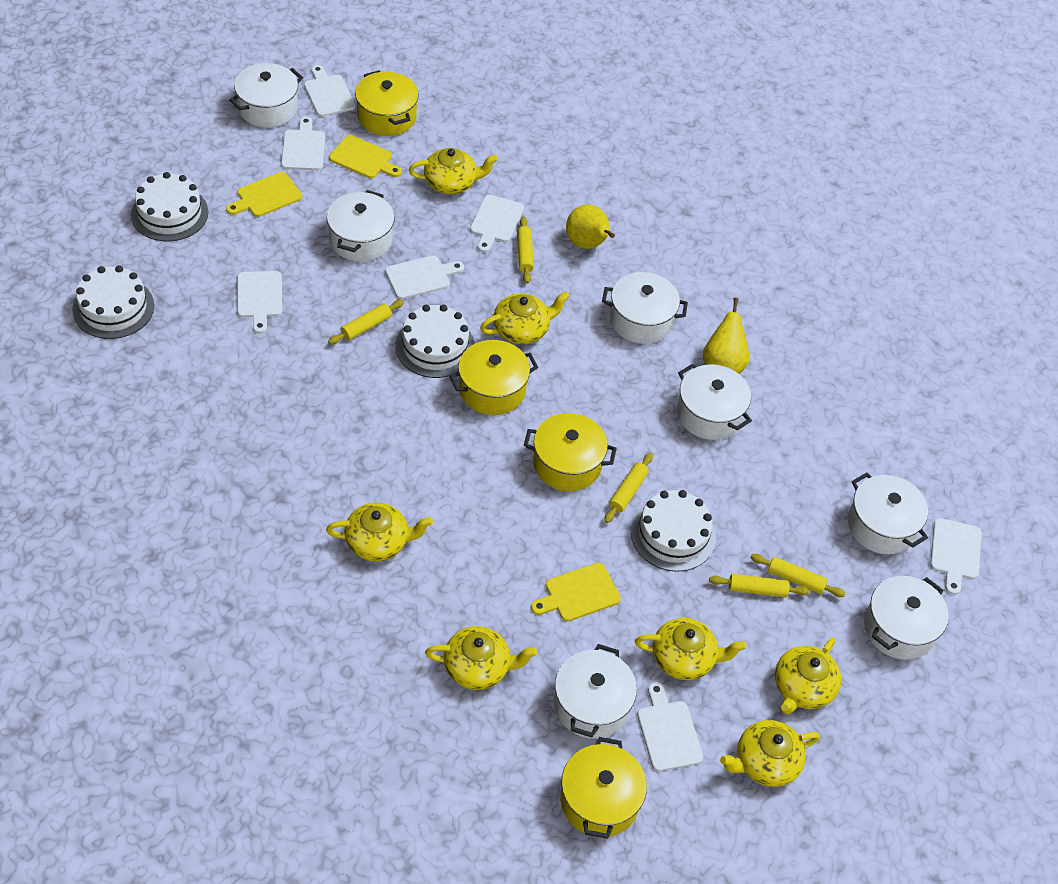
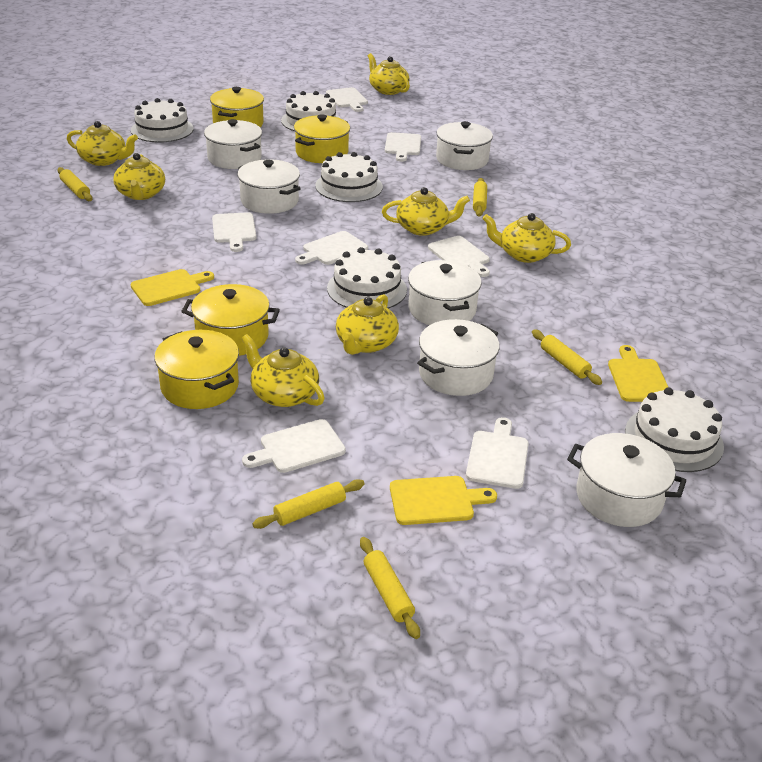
white cake: [72,265,154,339] [131,172,208,241] [395,304,475,378] [631,490,716,572] = 4 -> [131,98,194,142] [281,91,339,131] [315,152,383,202] [327,247,407,308] [625,387,724,472] = 5
white pot: [229,63,303,128] [327,190,395,262] [554,644,637,739] [602,272,688,344] [677,363,752,440] [848,473,928,554] [864,576,949,660] = 7 -> [204,119,262,169] [238,159,301,214] [408,260,482,325] [417,319,500,396] [436,121,493,170] [567,433,686,527] = 6
yellow pear: [566,204,615,249] [703,298,749,374] = 2 -> none = 0

